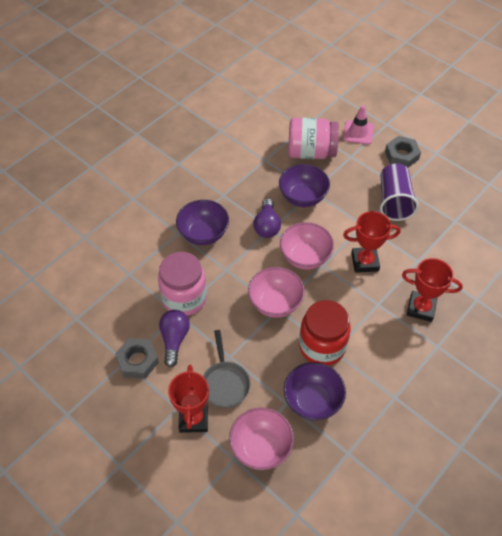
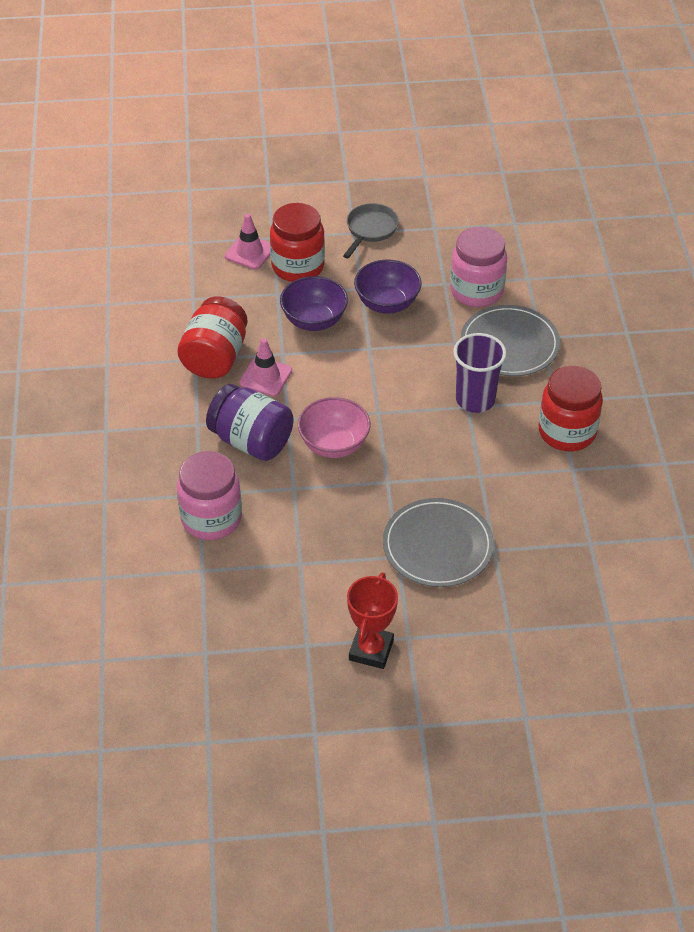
grey nut: [115,338,159,379] [385,136,421,168] = 2 -> none = 0
grey plate: none = 0 -> [383,498,494,587] [461,305,560,376] = 2
pink bowl: [229,407,294,470] [248,267,305,318] [280,222,334,270] = 3 -> [298,397,371,458] = 1
pink traffic cone: [343,105,374,145] = 1 -> [225,214,271,269] [239,338,292,396] = 2
purple bowl: [176,200,229,245] [279,164,330,207] [284,362,346,421] = 3 -> [280,276,348,331] [354,259,421,314] = 2
purple jar: none = 0 -> [206,384,294,461] = 1
purple light bulb: [159,310,190,367] [253,198,281,238] = 2 -> none = 0
red jar: [299,300,351,366] = 1 -> [177,296,248,379] [270,203,325,282] [539,366,603,451] = 3
red trophy: [168,365,209,433] [343,211,400,273] [402,258,463,322] = 3 -> [347,572,398,669] = 1

